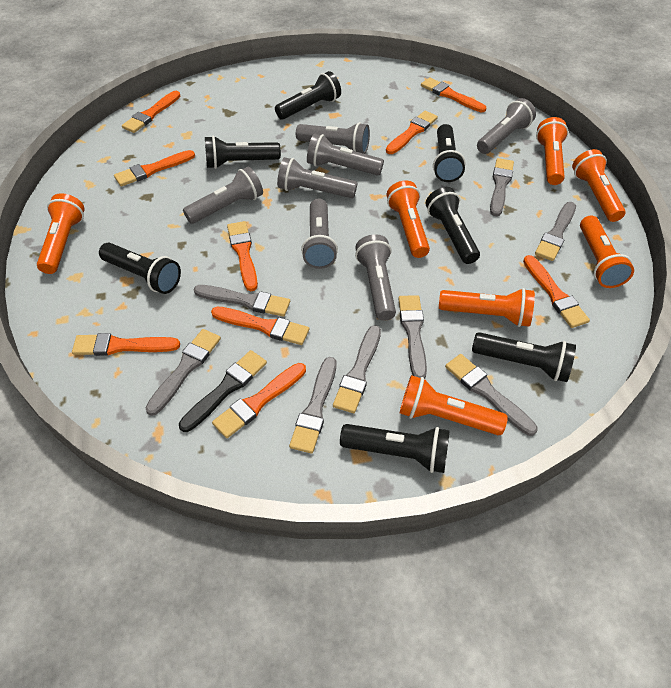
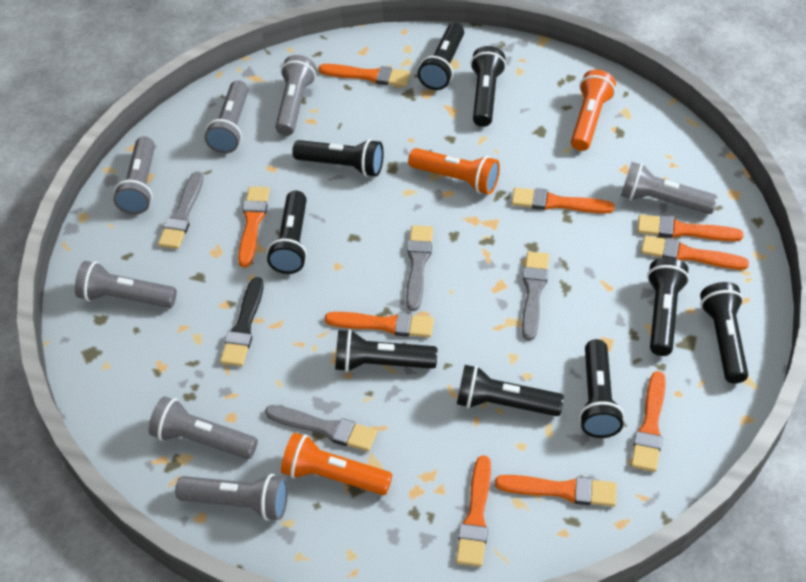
black flashlight: [99,243,181,294] [205,136,281,169] [275,71,341,120] [340,424,450,473] [426,187,480,264] [433,124,466,182] [472,332,576,382] = 7 -> [267,191,307,274] [292,139,384,177] [335,329,437,372] [418,23,464,90] [457,365,564,416] [470,46,506,127] [579,339,624,438] [647,257,689,356] [700,282,748,383] = 9
grey brush: [145,329,221,416] [193,285,290,317] [289,357,336,454] [333,325,381,413] [398,295,427,379] [445,354,537,436] [490,158,514,216] [535,202,576,261] = 8 -> [158,172,203,249] [265,405,377,452] [406,225,433,311] [522,252,549,341] = 4
orange flashlight: [37,193,84,274] [387,180,430,258] [400,375,508,435] [439,288,535,327] [536,117,568,185] [572,149,626,222] [580,215,634,288] = 7 -> [281,433,392,495] [408,148,500,194] [571,70,616,151] = 3

